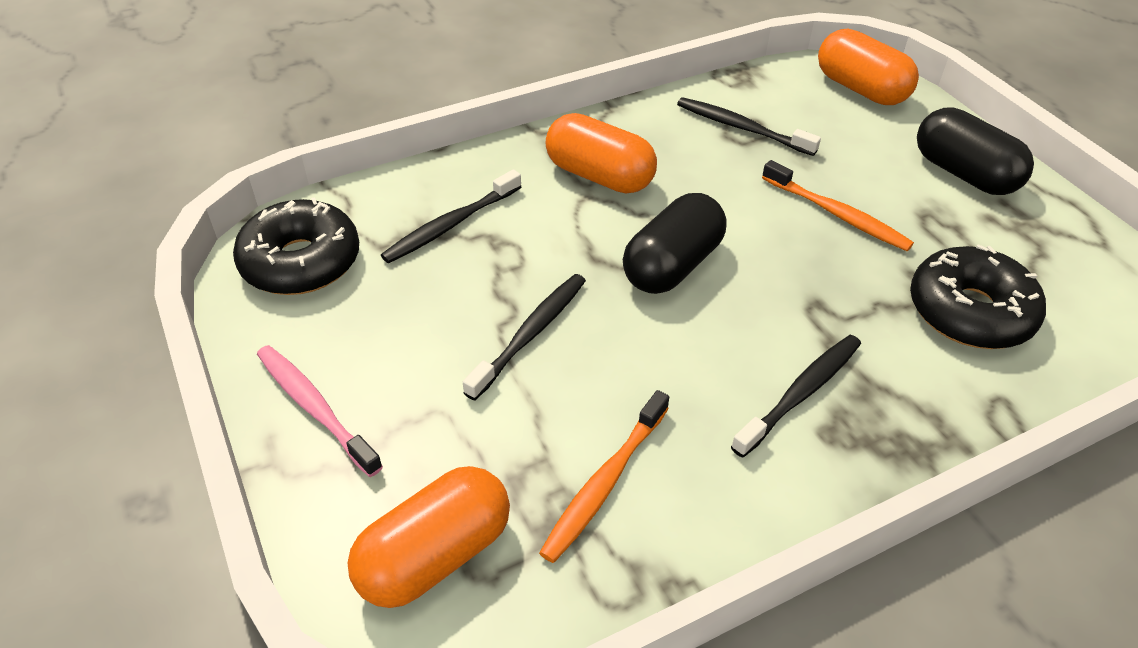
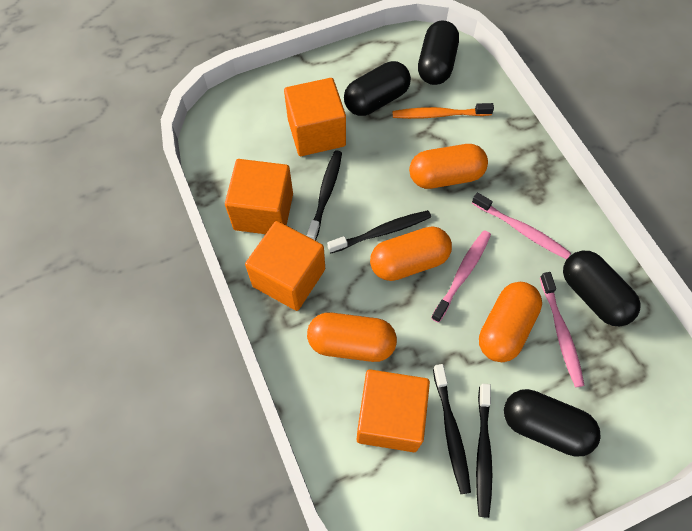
black capsule: [623,193,726,294] [917,108,1034,195] = 2 -> [344,61,411,116] [418,21,459,85] [504,389,600,457] [563,251,641,326] = 4
black donut: [233,197,359,295] [910,244,1046,349] = 2 -> none = 0
orange capsule: [348,466,510,608] [545,113,657,193] [818,29,919,105] = 3 -> [307,312,397,362] [370,226,452,281] [409,144,488,189] [479,282,542,362] = 4
orange cube: none = 0 -> [225,159,293,234] [245,221,325,311] [284,78,346,156] [357,369,430,452] = 4
orange toothbrush: [539,390,669,563] [762,160,914,251] = 2 -> [392,103,494,119] = 1
pink toothbrush: [257,345,383,477] = 1 -> [431,230,491,323] [472,193,571,259] [540,272,585,387] = 3

